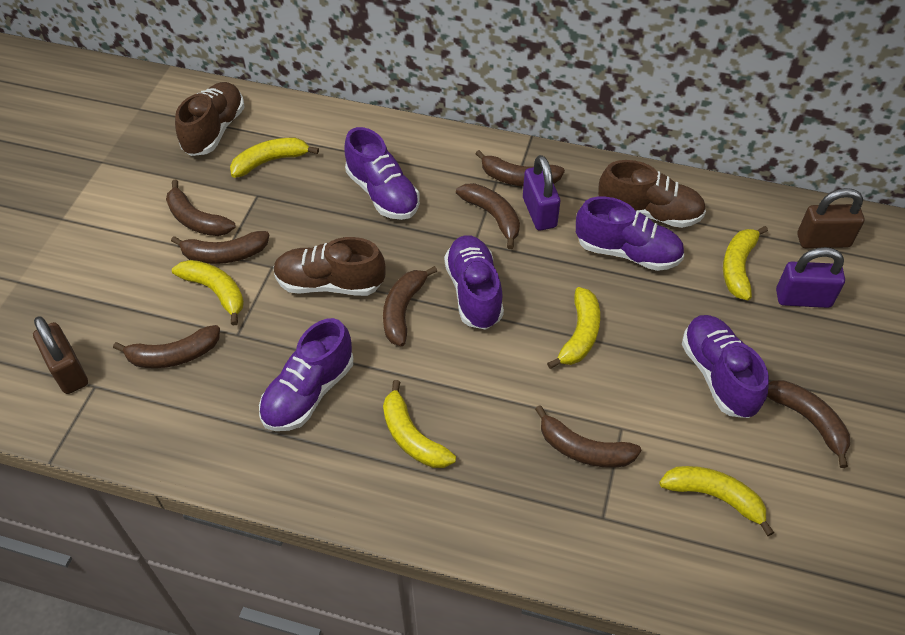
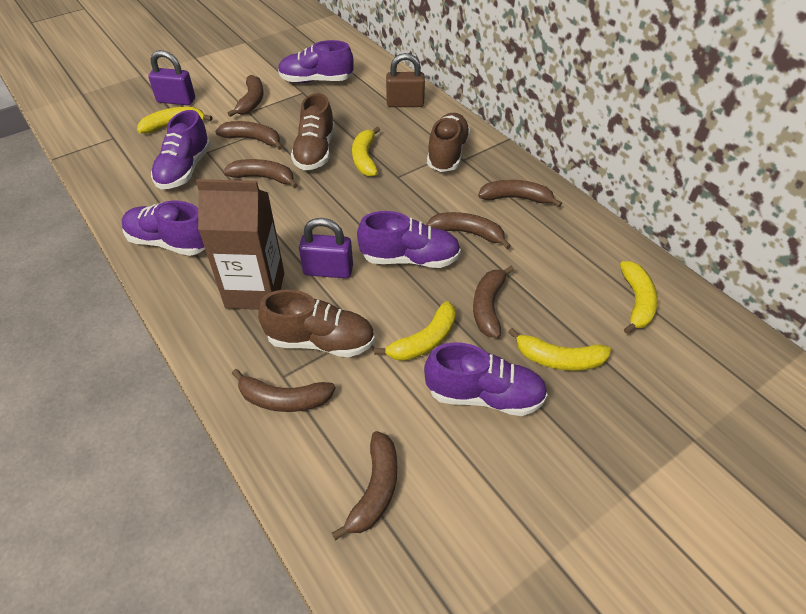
brown carton: none = 0 -> [196,179,284,310] = 1
brown padlock: [33,316,88,394] [797,188,864,248] = 2 -> [386,53,425,107] = 1
yellow banana: [172,260,244,326] [230,138,319,178] [383,380,456,468] [547,287,600,369] [659,466,774,536] [723,226,768,300] = 6 -> [137,107,212,134] [352,127,380,177] [374,301,456,361] [508,328,611,371] [620,261,658,334] = 5

